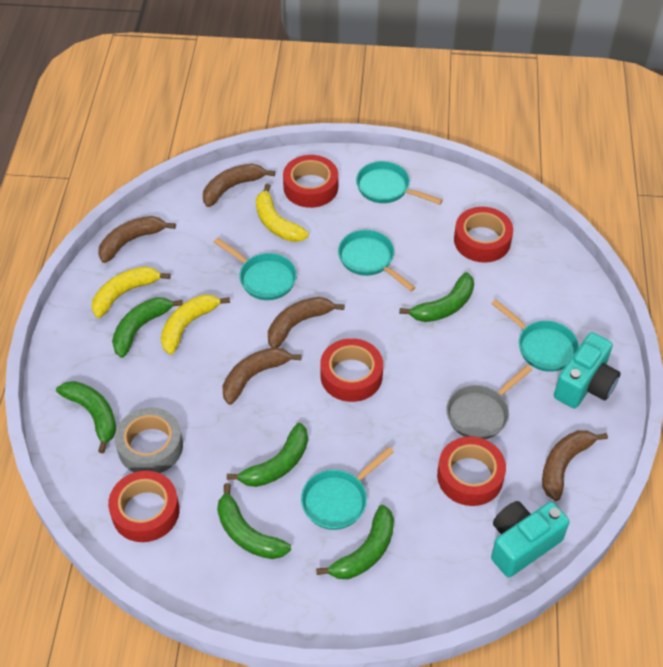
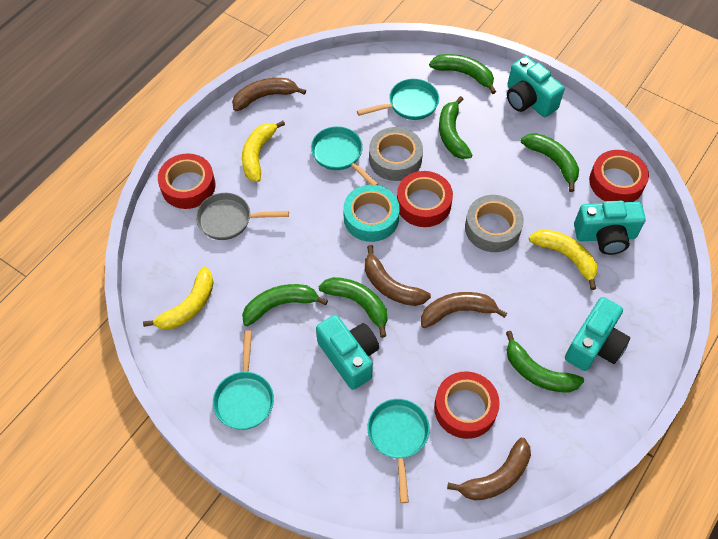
brown banana: [98,216,176,263] [203,164,275,207] [222,347,302,405] [268,297,345,348] [542,430,608,501] = 5 -> [232,78,306,111] [365,245,431,306] [421,292,507,328] [447,438,531,501] = 4
grey tape: [115,407,183,473] = 1 -> [369,127,423,181] [465,195,524,252] = 2
red tape: [108,471,180,542] [283,155,338,208] [320,338,383,402] [437,436,506,506] [454,207,513,263] = 5 -> [158,153,215,209] [397,171,453,227] [434,371,500,439] [589,150,649,202] = 4
turquoise camera: [491,501,570,577] [554,332,621,409] = 2 -> [316,315,379,390] [507,56,564,117] [565,297,630,371] [574,201,646,255] = 4
turquoise pan: [214,238,297,300] [301,447,394,530] [338,230,416,291] [356,161,443,205] [491,299,579,372] = 5 -> [213,330,274,430] [311,126,378,185] [357,79,439,120] [367,399,430,503] = 4
turquoise tape: none = 0 -> [343,185,400,242] = 1

